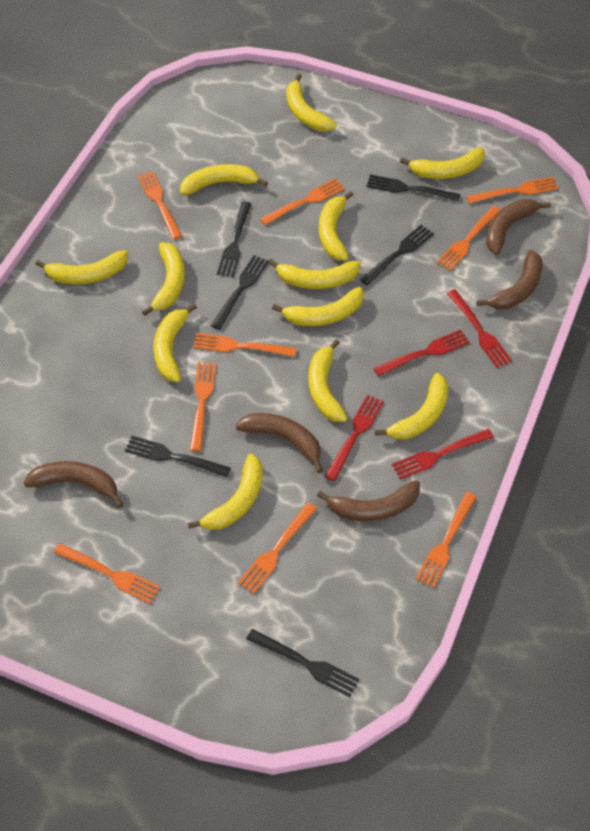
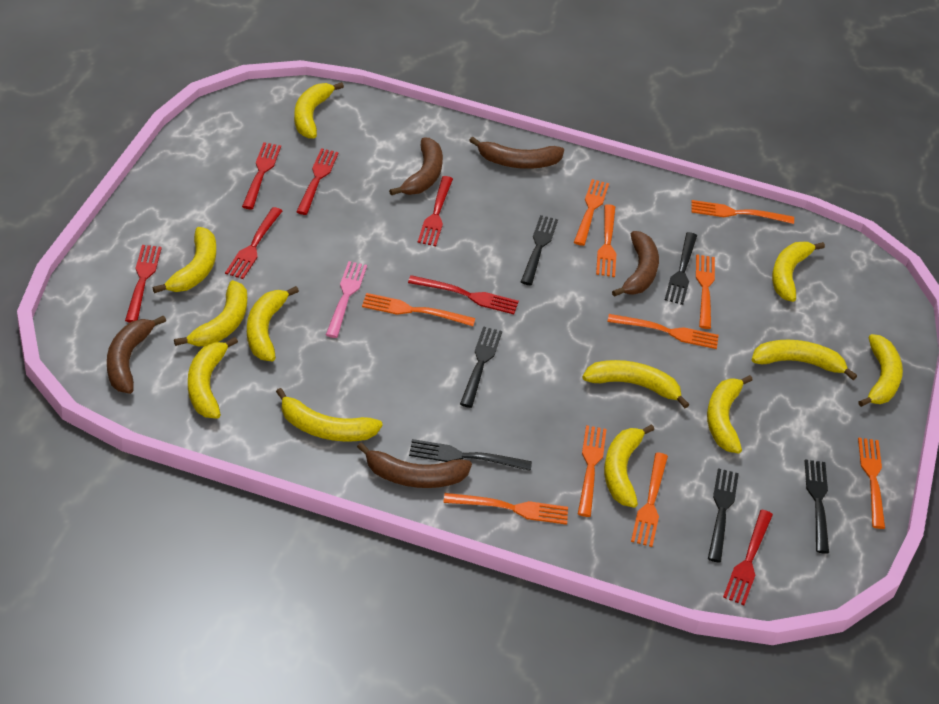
orange fork: [53,543,160,604] [137,171,182,240] [190,362,216,451] [193,333,296,357] [238,502,317,594] [260,178,345,225] [415,492,476,588] [437,206,500,271] [466,177,559,204] = 9 -> [362,293,475,326] [443,493,568,525] [574,179,609,246] [578,425,607,517] [596,204,616,277] [607,314,719,349] [631,452,668,547] [692,200,794,224] [696,254,715,329] [858,438,885,529] = 10
pink fork: none = 0 -> [326,261,367,338] = 1
red fork: [325,395,384,481] [373,329,470,376] [392,429,494,480] [447,289,512,368] = 4 -> [125,245,162,323] [225,207,282,279] [242,142,281,209] [296,148,339,215] [408,275,519,314] [418,176,453,246] [723,510,773,605] = 7

